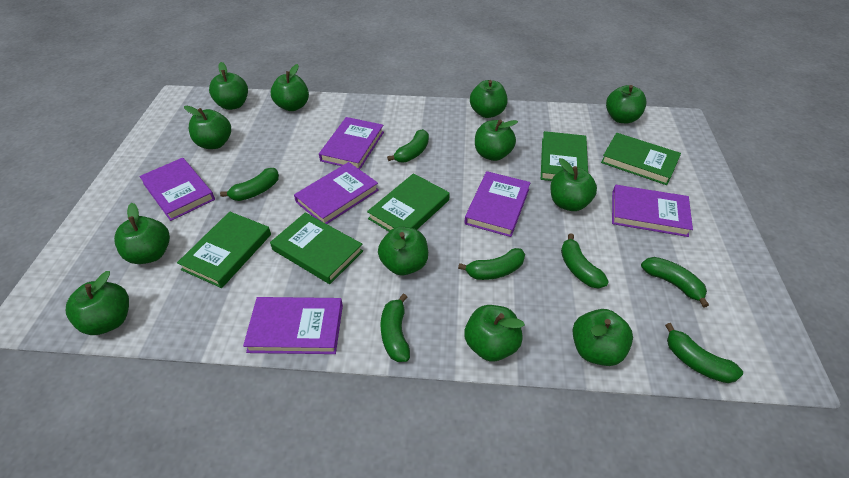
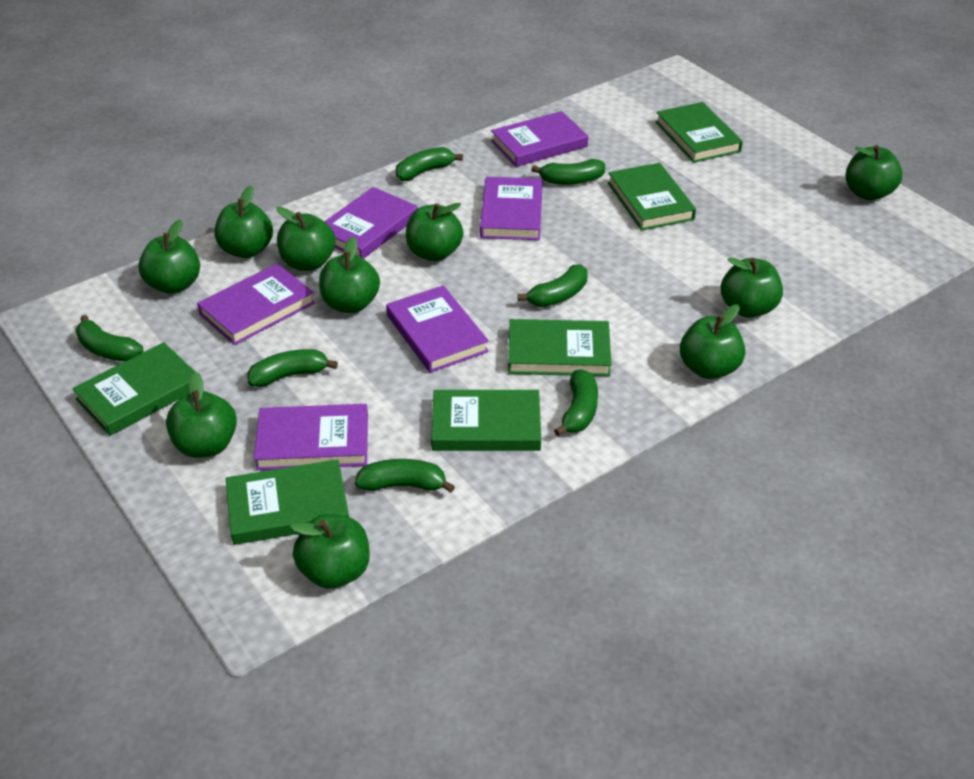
green apple: [66,271,129,335] [114,203,170,264] [184,106,231,149] [209,62,248,110] [271,64,309,111] [378,226,428,275] [465,305,525,361] [470,80,508,118] [475,120,518,161] [550,158,597,211] [573,309,633,366] [606,85,646,123] = 12 -> [138,220,200,294] [166,372,237,458] [215,186,273,258] [276,207,336,271] [290,514,370,589] [319,237,380,313] [406,203,463,261] [680,304,745,379] [721,257,783,318] [845,145,902,201] = 10
green book: [177,212,271,288] [270,213,363,284] [367,173,450,231] [541,131,588,181] [601,133,681,185] = 5 -> [72,342,195,436] [226,459,349,545] [431,390,541,451] [508,319,612,376] [608,163,696,231] [656,102,743,163] = 6

